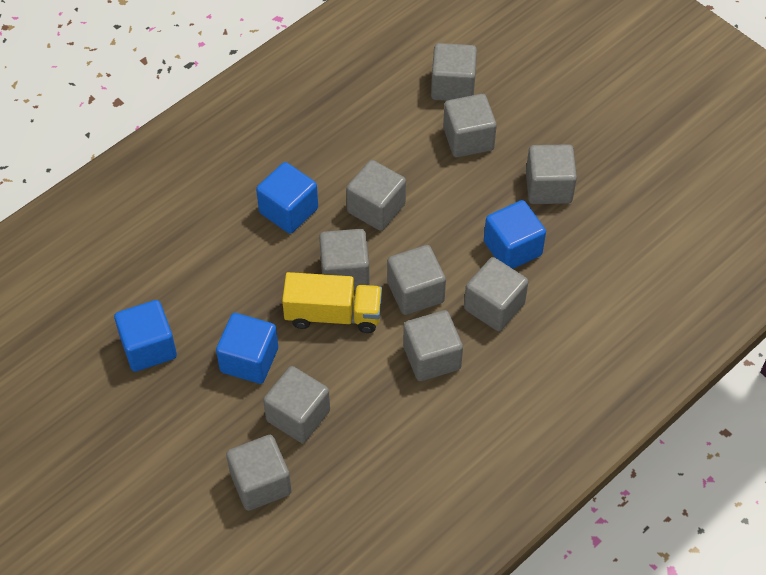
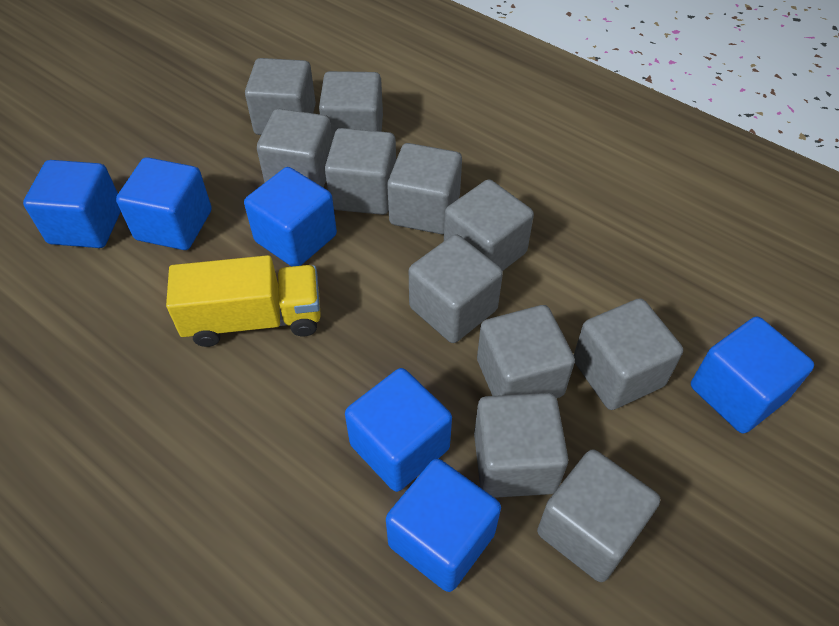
blue cube: [114,300,177,372] [216,313,278,384] [256,162,318,234] [484,200,546,269] = 4 -> [23,160,121,248] [116,157,212,250] [244,167,337,267] [345,368,452,492] [386,459,501,592] [691,317,814,433] = 6
grey cube: [226,435,292,511] [263,366,330,443] [319,229,370,290] [346,160,406,231] [387,245,446,315] [403,310,463,381] [431,43,477,101] [443,94,497,157] [464,257,528,331] [526,144,577,204] = 10 -> [245,58,316,135] [257,109,333,187] [319,71,383,138] [325,128,396,215] [387,143,462,234] [409,234,503,343] [444,179,534,271] [474,393,569,498] [477,305,575,398] [537,449,660,582] [574,298,683,410] = 11

